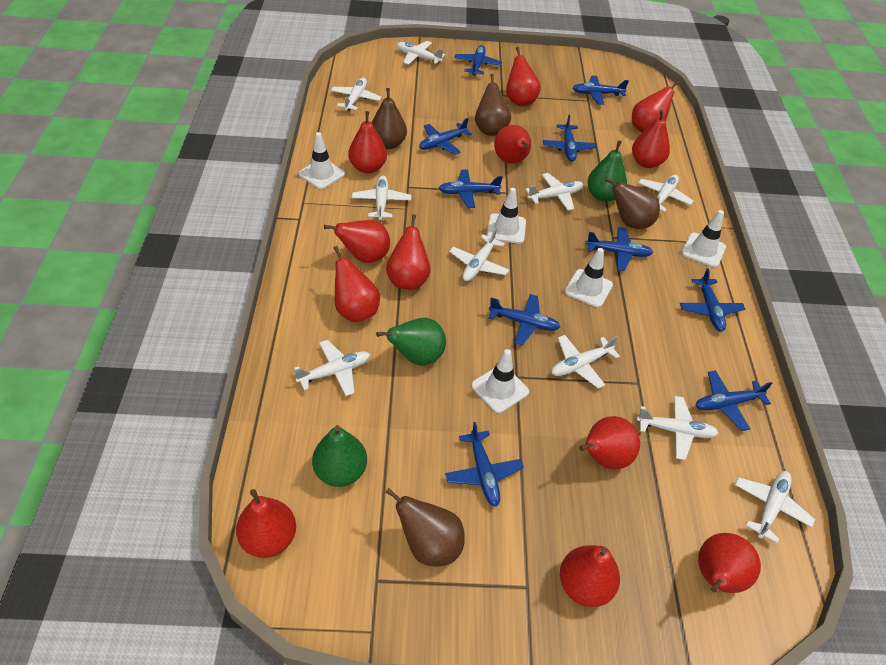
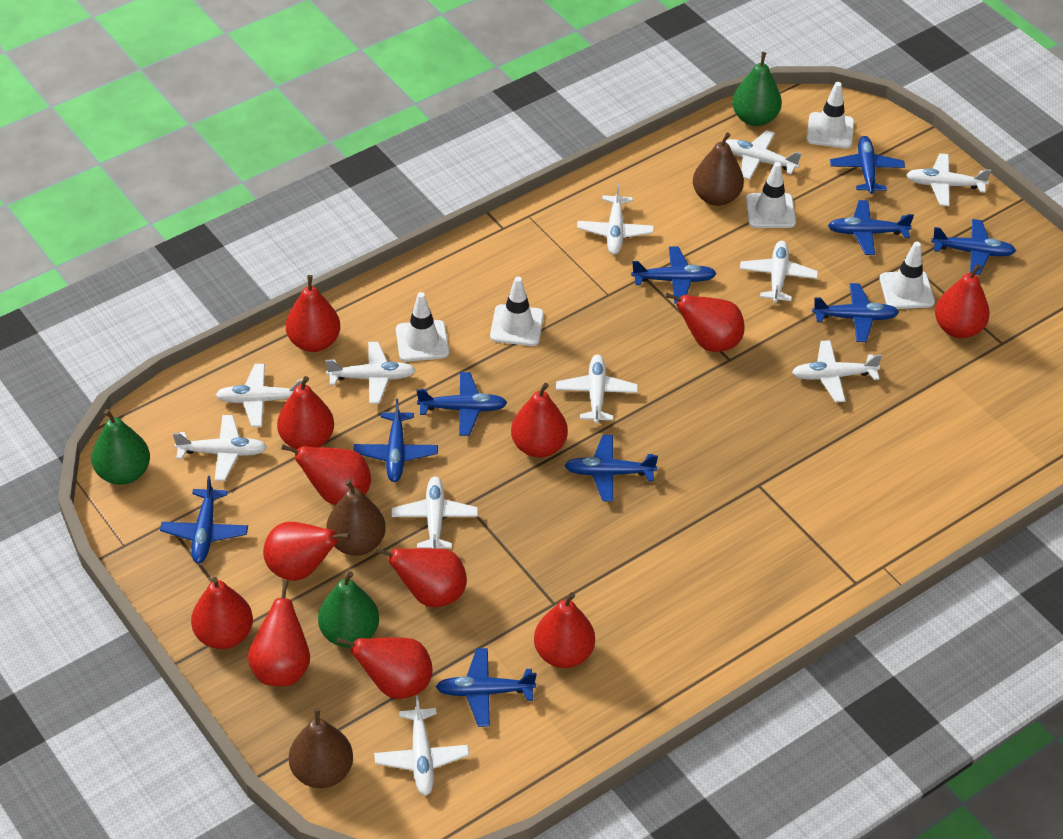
brown pear: [372,88,407,149] [385,488,465,567] [475,73,511,136] [605,178,660,229] = 4 -> [289,708,353,788] [327,480,386,556] [693,132,744,206] = 3
white plane: [294,340,371,396] [331,78,382,111] [352,175,411,220] [397,41,445,65] [449,228,509,281] [525,173,584,211] [552,335,620,389] [636,396,719,460] [638,175,693,212] [735,471,815,543] = 10 -> [173,415,267,481] [216,364,303,427] [325,342,416,404] [374,696,469,796] [392,477,478,549] [556,354,638,424] [577,183,654,255] [726,130,801,180] [740,241,818,303] [792,340,882,402] [906,153,991,206] = 11

